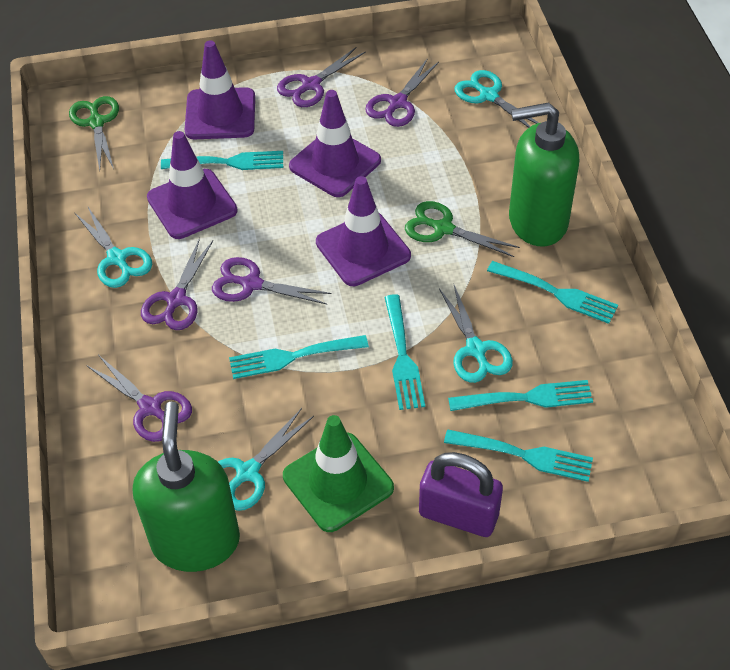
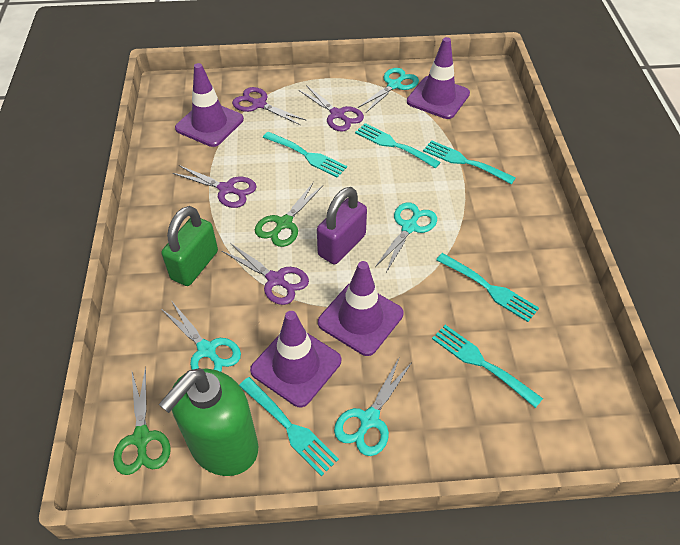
green padlock: none = 0 -> [161,206,218,286] = 1
green soap dispenser: [133,402,240,572] [509,102,579,246] = 2 -> [158,368,258,476] = 1
green traffic cone: [283,415,394,532] = 1 -> none = 0
purple scissors: [86,355,192,442] [141,238,213,330] [212,257,332,305] [277,47,366,107] [365,59,439,127] = 5 -> [173,165,257,208] [222,243,309,305] [232,87,306,125] [299,85,364,131] = 4

